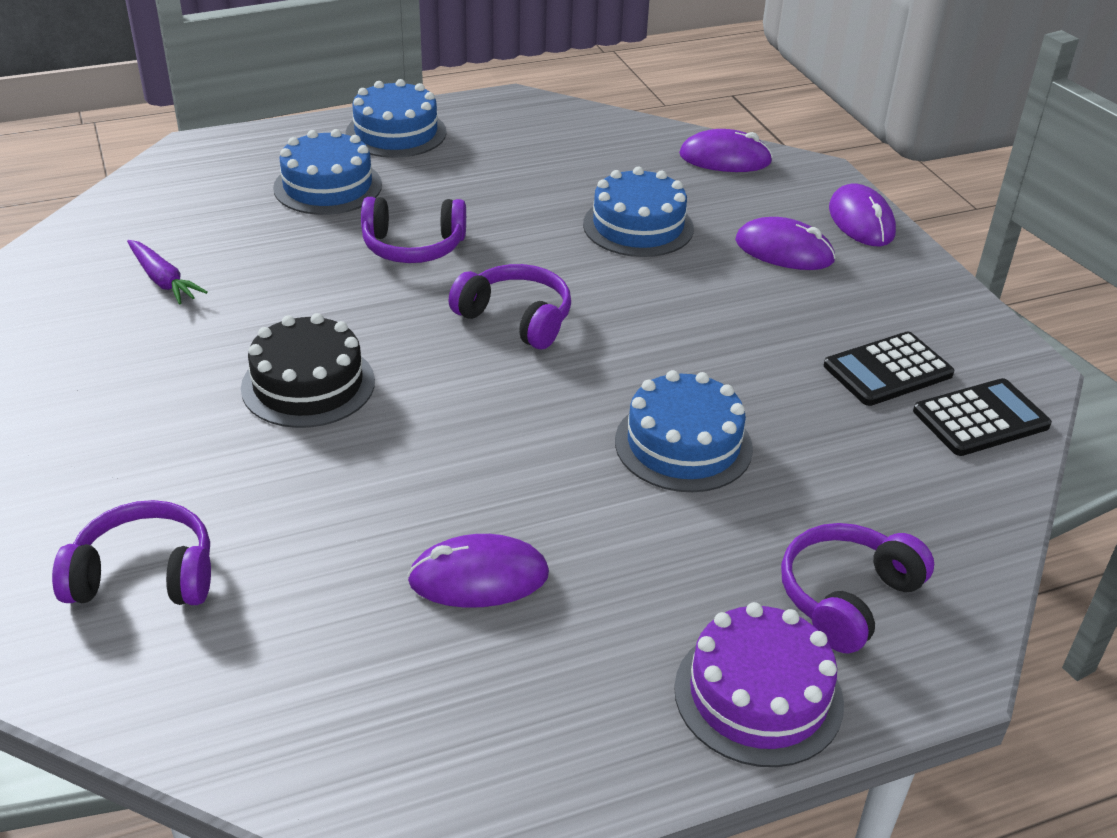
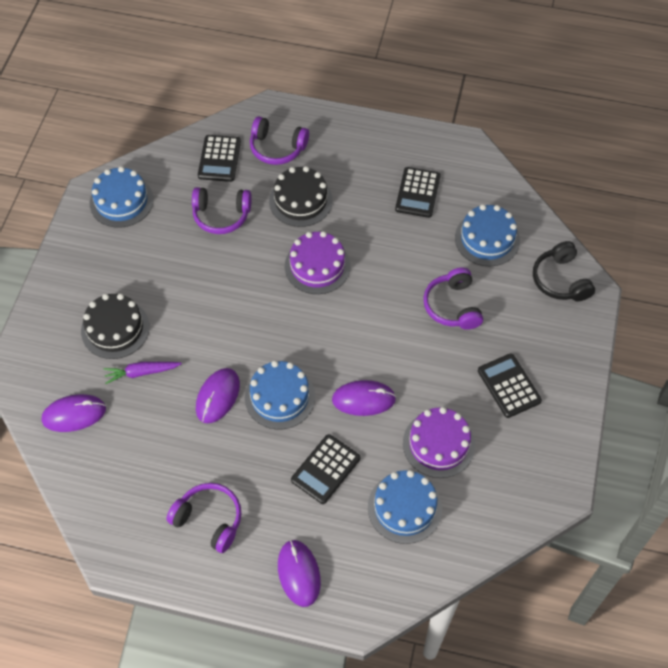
black cake: [241,313,375,428] = 1 -> [81,294,150,359] [269,166,333,227] = 2
black calculator: [824,332,955,406] [913,378,1052,456] = 2 -> [198,135,241,182] [291,434,360,504] [395,167,441,218] [478,353,542,418] = 4
black headphones: none = 0 -> [533,241,595,302] = 1
purple cake: [674,602,844,767] = 1 -> [285,231,350,294] [403,407,475,478] = 2

